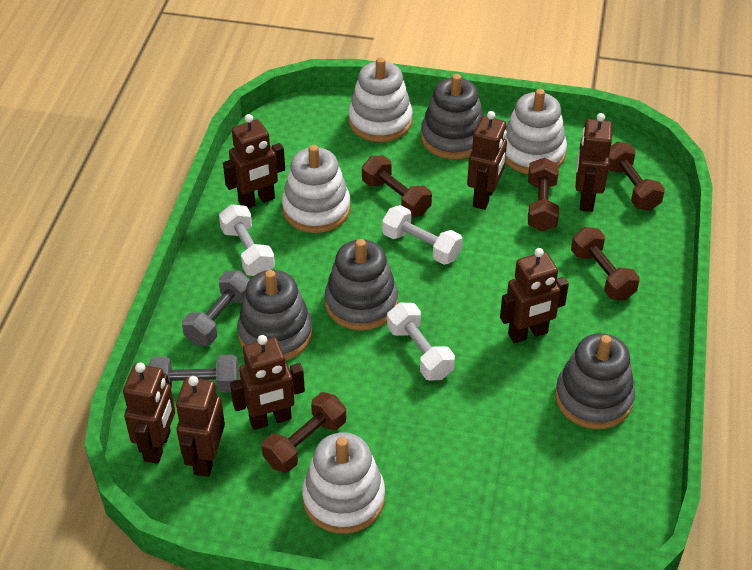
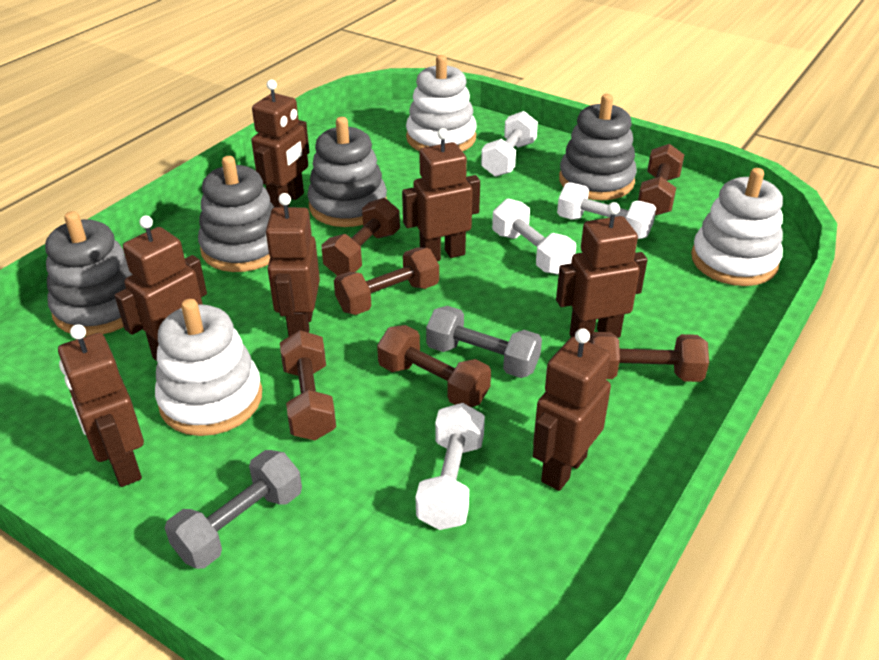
brown dumbbell: [262,392,346,473] [362,155,432,217] [528,158,559,231] [571,227,640,300] [609,142,665,211] = 5 -> [280,330,336,441] [322,198,400,276] [334,247,439,315] [377,325,491,407] [589,332,709,382] [638,144,684,216] = 6
white dumbbell: [219,204,275,276] [382,205,463,265] [387,303,455,381] = 3 -> [416,403,485,530] [481,111,538,177] [492,198,576,275] [557,182,656,239] = 4
white stacking toy: [282,145,351,233] [302,432,385,534] [348,57,412,142] [505,89,567,174] = 4 -> [155,299,262,436] [406,55,477,151] [691,168,783,286] = 3

